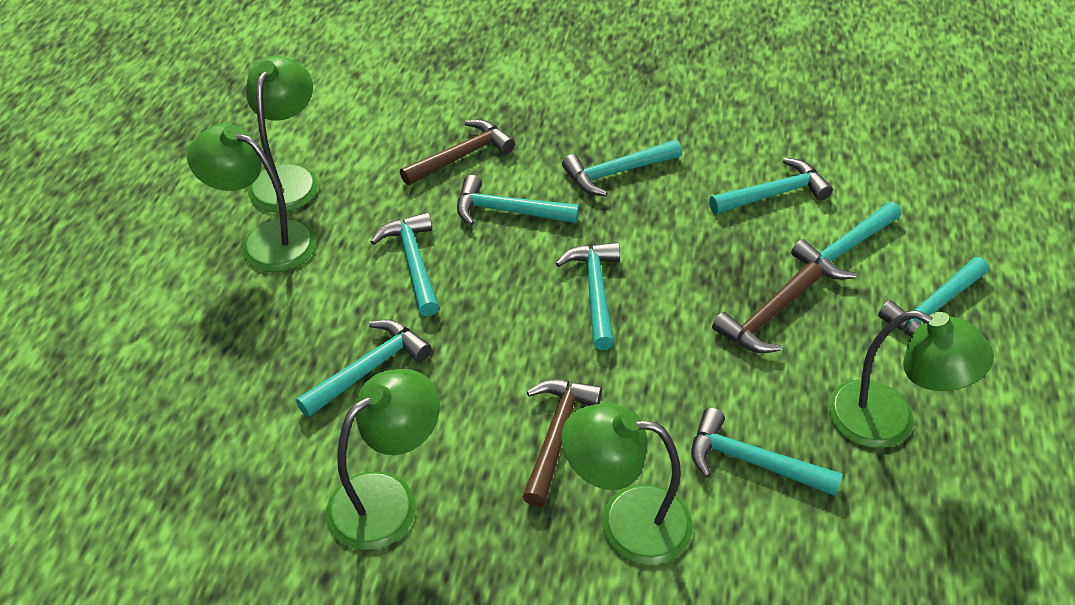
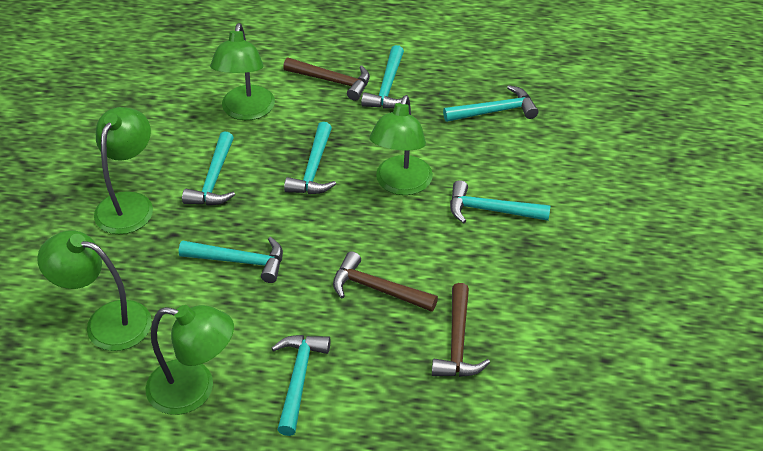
turquoise hammer: [296,319,432,417] [371,212,439,316] [457,175,579,226] [556,242,620,350] [562,140,682,196] [691,408,843,496] [709,158,833,214] [791,202,901,280] [878,257,989,337] = 9 -> [179,237,283,283] [182,132,235,205] [272,335,331,436] [284,122,336,194] [361,45,404,109] [443,85,539,122] [450,180,551,223] = 7

